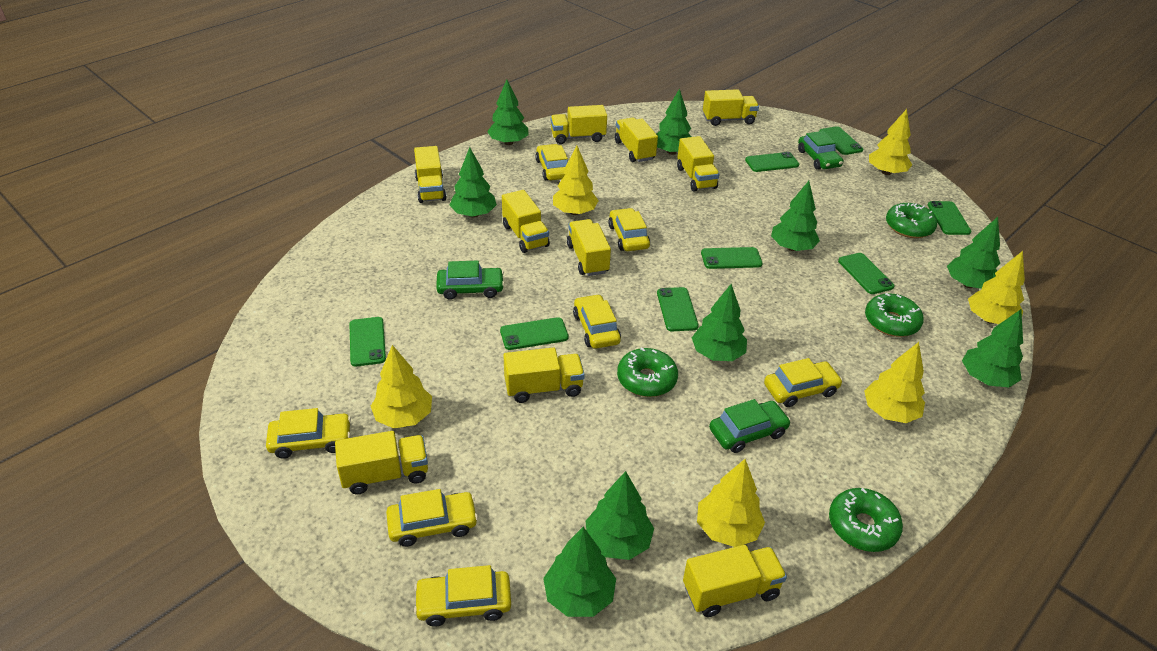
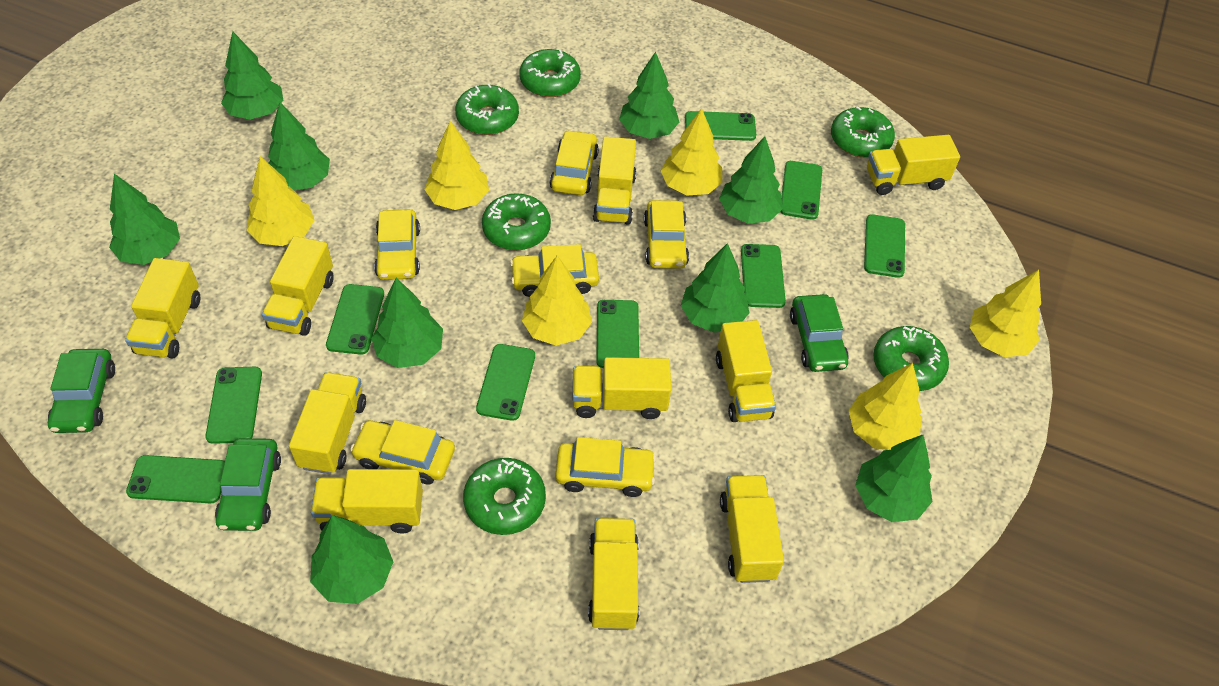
green donut: [617,347,678,397] [829,488,903,552] [865,293,924,337] [886,203,937,238] = 4 -> [455,84,519,135] [463,458,546,535] [482,193,551,251] [519,49,581,97] [831,106,895,158] [873,326,949,391] = 6
green phone: [349,317,386,366] [500,317,569,350] [657,287,699,331] [701,247,763,269] [745,152,799,172] [819,126,863,155] [838,253,894,294] [928,201,971,235] = 8 -> [126,455,225,503] [205,367,262,444] [326,284,384,355] [476,344,535,421] [596,300,639,368] [685,111,756,141] [741,244,786,308] [780,161,822,220] [864,214,905,278] = 9
yellow car: [266,408,351,459] [386,489,478,547] [414,565,511,627] [535,144,568,180] [573,294,621,349] [608,208,650,251] [764,358,843,407] = 7 -> [350,420,455,485] [374,209,420,280] [510,244,599,297] [550,130,599,195] [555,437,656,497] [644,200,689,269] = 6

